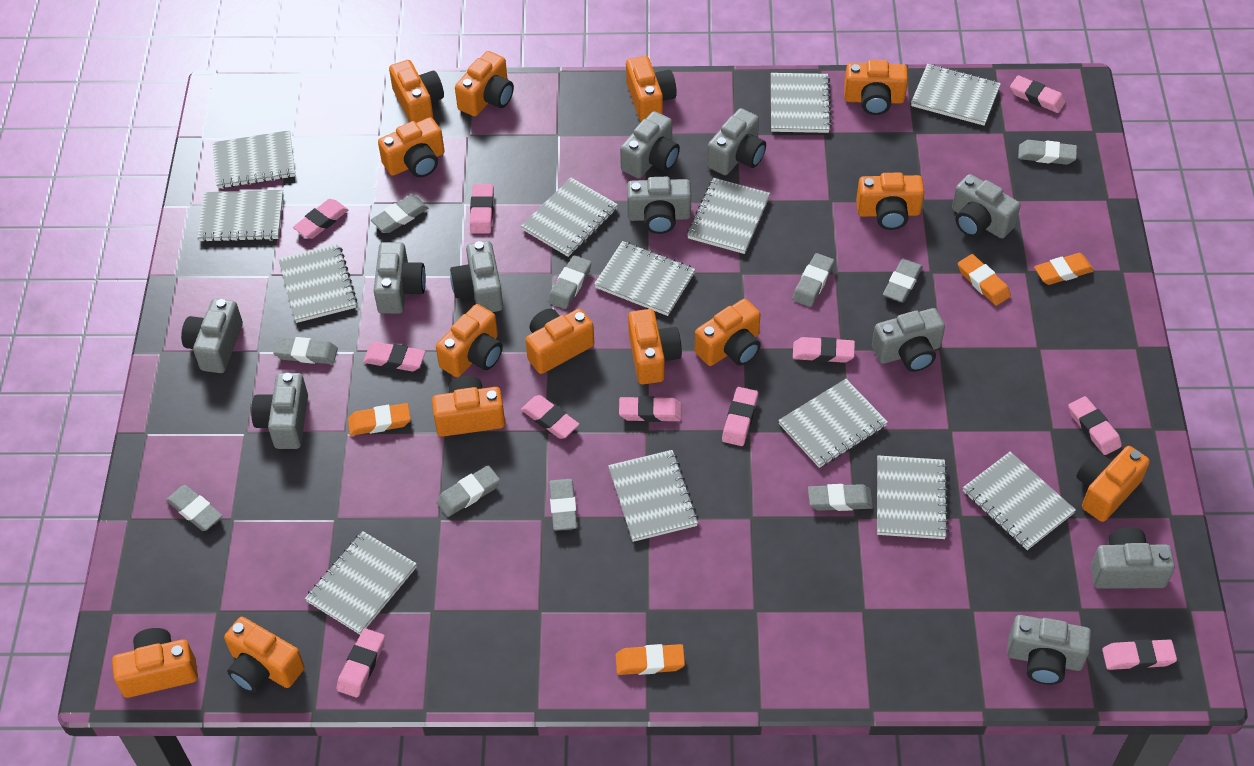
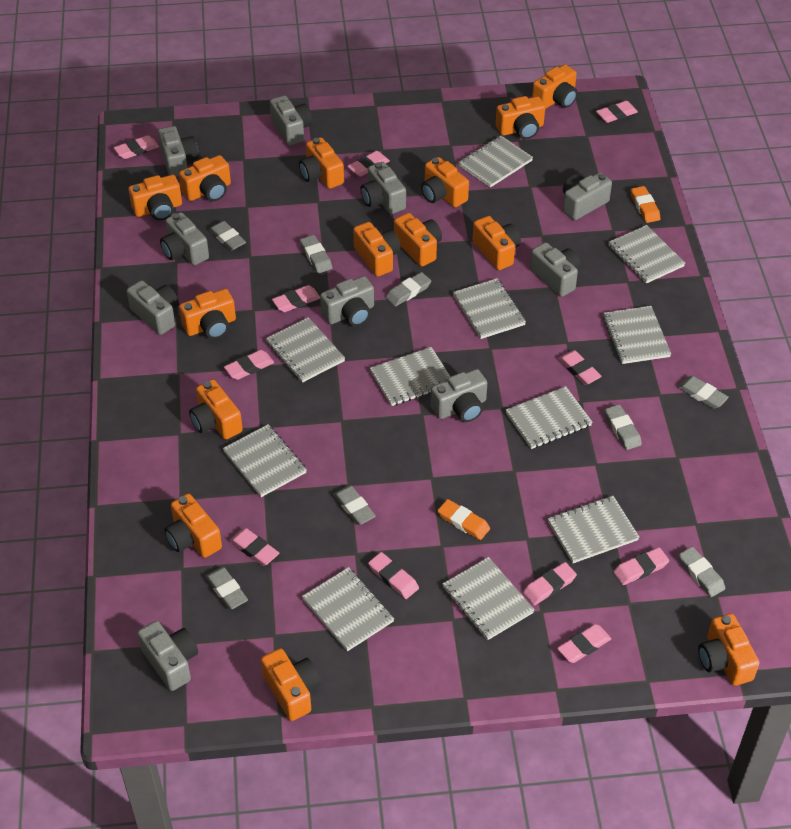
grey camera: [181,298,243,373] [251,373,308,449] [373,242,426,314] [450,241,503,312] [620,111,680,179] [627,177,691,234] [707,108,766,175] [872,308,945,372] [952,174,1021,238] [1007,615,1091,685] [1091,527,1175,589] = 11 -> [127,280,179,335] [137,621,198,691] [158,126,199,177] [160,212,209,265] [270,95,312,146] [320,276,374,326] [361,162,406,214] [430,369,487,422] [530,242,580,297] [563,172,612,220] = 10
grey eraser: [166,485,222,531] [273,337,338,364] [371,195,428,233] [436,465,500,517] [548,255,592,309] [549,479,577,531] [792,253,834,307] [808,484,873,511] [883,259,923,303] [1018,140,1077,165] = 10 -> [205,567,248,609] [209,221,246,251] [300,235,332,273] [333,485,376,525] [386,272,431,307] [604,404,642,450] [678,376,729,409] [678,547,725,597] = 8
grey notebook: [197,190,283,242] [212,130,296,189] [278,244,357,323] [305,531,417,634] [521,178,618,257] [594,241,695,316] [608,450,698,542] [687,178,770,254] [771,73,832,133] [778,379,888,468] [877,455,949,539] [911,64,1001,126] [963,452,1076,550] = 13 -> [223,424,307,497] [266,317,345,383] [302,567,394,651] [370,347,450,406] [443,557,534,640] [453,278,526,339] [458,136,533,188] [506,386,593,449] [548,496,640,563] [603,306,671,364] [608,225,685,283] = 11
orange eraser: [348,403,411,436] [616,644,685,675] [958,254,1011,306] [1034,253,1094,285] = 4 -> [437,499,490,540] [630,186,661,223] = 2

